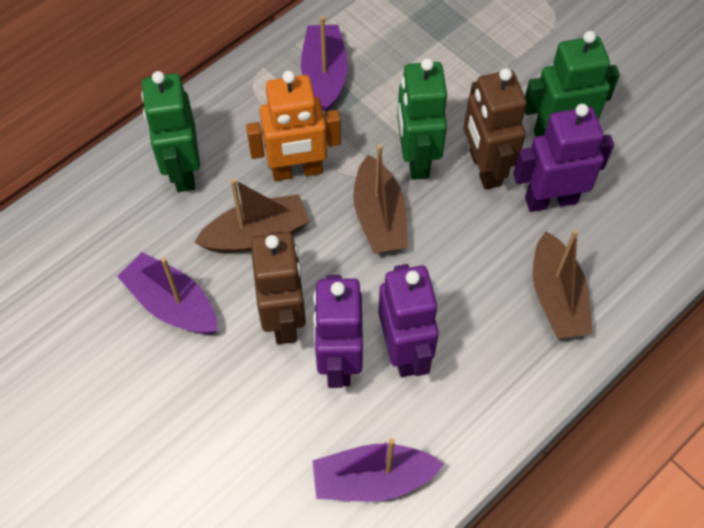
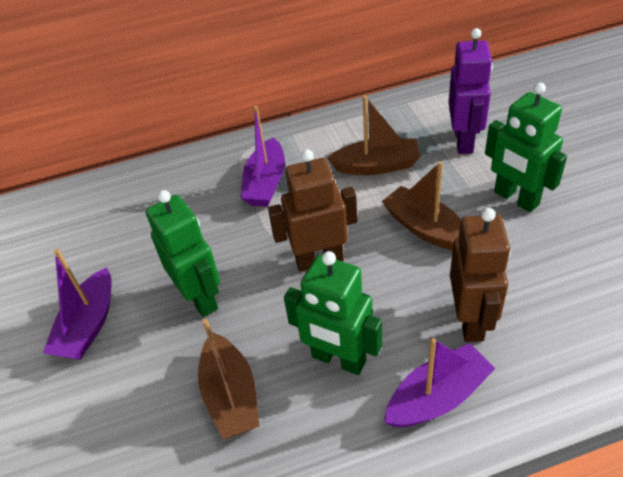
orange robot: [246,71,341,181] = 1 -> none = 0
purple robot: [313,275,363,388] [378,264,439,377] [513,104,614,212] = 3 -> [448,28,493,154] = 1

